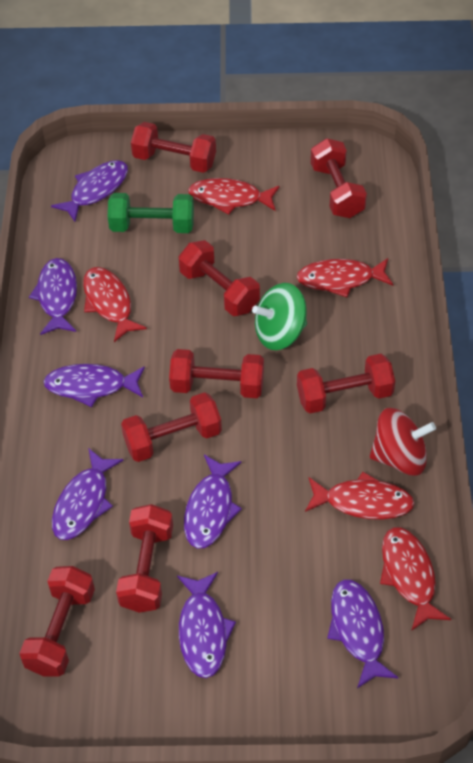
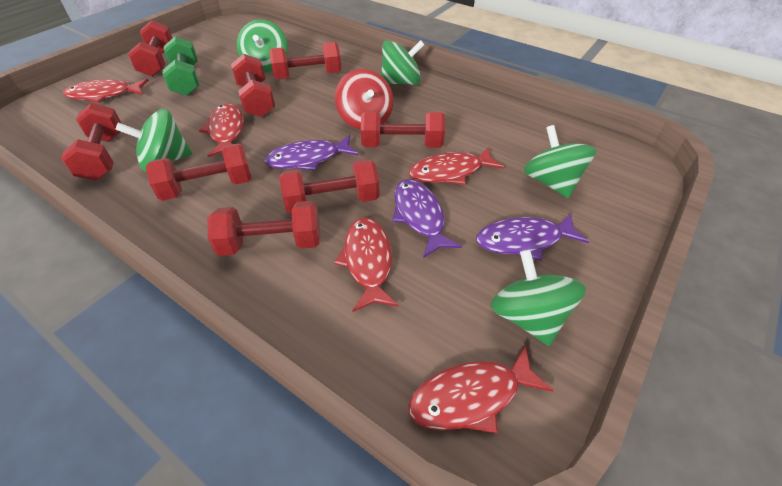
green spinning top: [252,283,307,350] = 1 -> [116,109,192,172] [237,19,288,72] [381,40,424,85] [490,249,586,346] [524,125,597,198] = 5
purple fish: [29,258,77,335] [43,364,145,407] [51,160,128,222] [52,448,124,540] [177,572,236,678] [184,455,242,549] [327,579,399,689] = 7 -> [264,135,359,171] [392,179,462,258] [476,214,589,261] = 3

